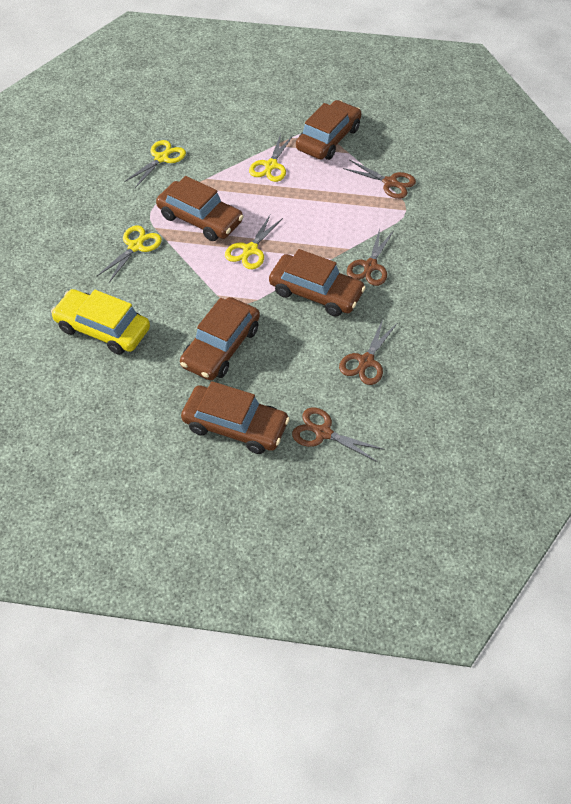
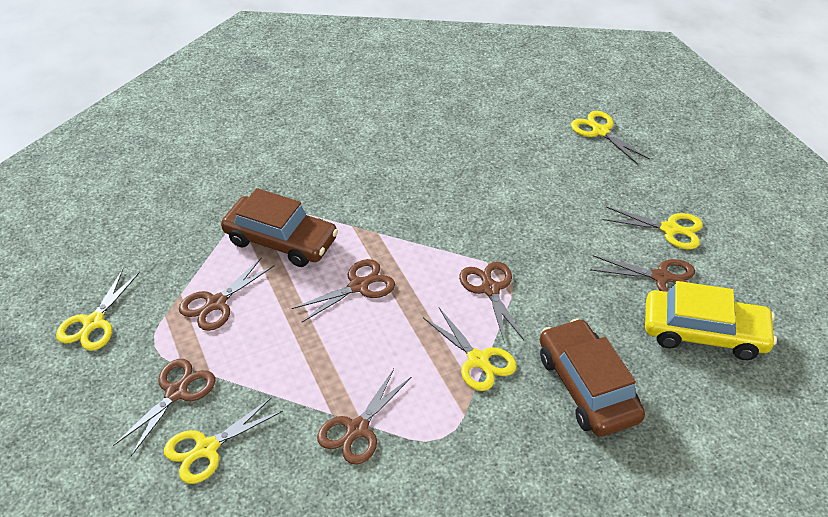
brown car: [156,176,244,241] [180,297,260,380] [181,381,290,454] [269,249,366,317] [296,100,362,160] = 5 -> [221,188,338,267] [540,318,645,437] = 2
brown scissors: [292,407,384,462] [339,319,397,385] [343,160,416,199] [347,229,393,286] = 4 -> [113,359,215,456] [179,257,275,331] [292,259,395,322] [317,369,412,465] [459,262,524,343] [590,255,695,292] = 6
yellow scissors: [97,225,162,283] [124,140,186,188] [225,214,283,269] [249,134,293,182] = 4 -> [56,269,140,351] [164,398,283,484] [423,308,517,391] [571,111,650,164] [602,207,703,249] = 5

